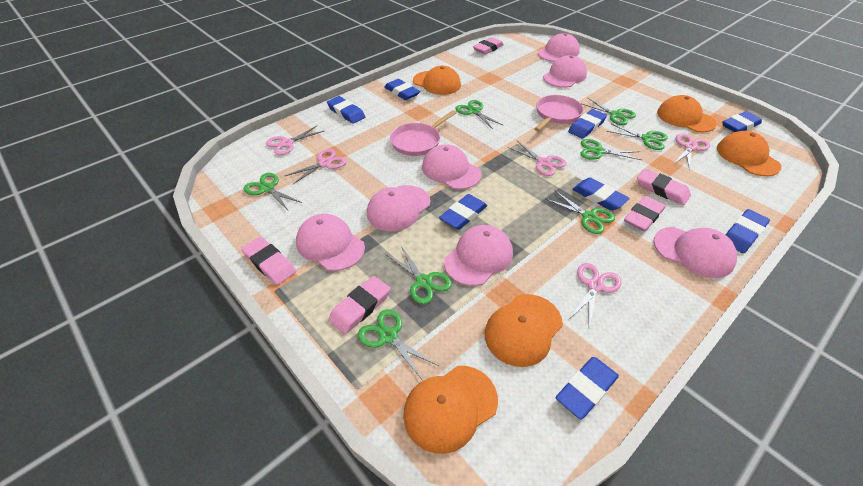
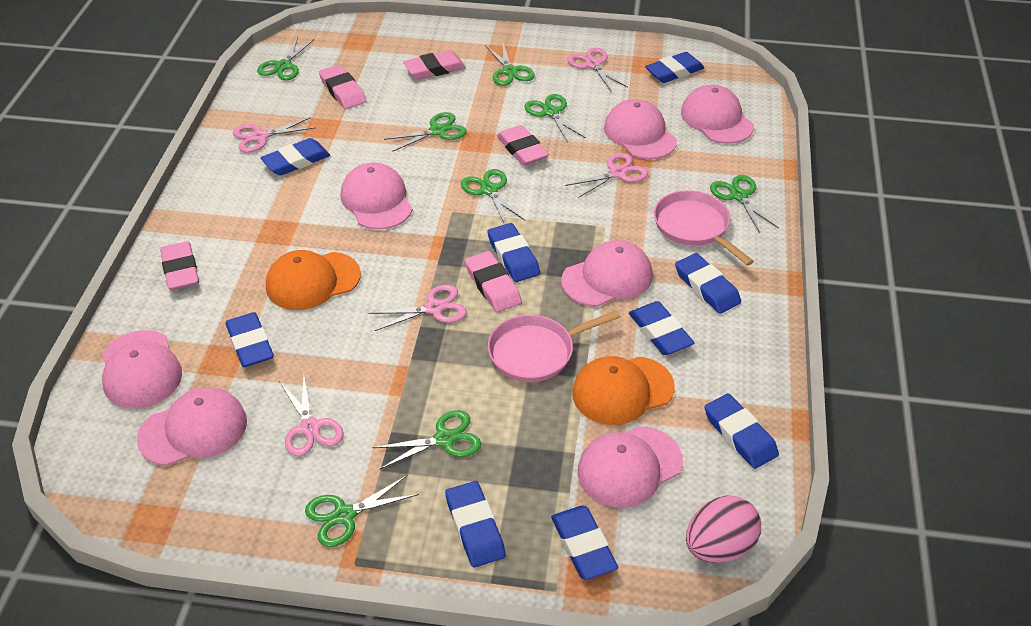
blue eraser: [327,96,365,124] [384,79,420,100] [439,194,488,230] [556,357,619,419] [568,109,607,139] [573,178,630,211] [723,111,762,132] [726,209,770,253] = 8 -> [226,312,274,367] [261,138,330,176] [445,481,506,568] [488,223,540,282] [551,506,618,580] [629,301,694,355] [645,52,704,83] [675,253,741,314] [705,393,779,469] = 9
orange cap: [403,366,498,454] [413,66,461,95] [485,294,563,367] [657,95,717,132] [717,131,781,176] = 5 -> [266,250,361,310] [572,356,675,425] = 2
pink egg: none = 0 -> [686,495,761,563] = 1

